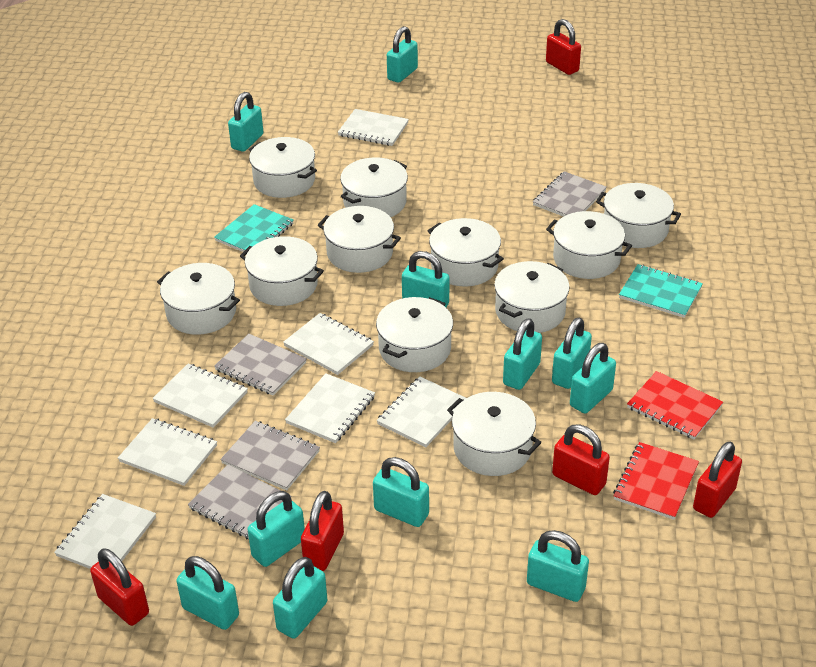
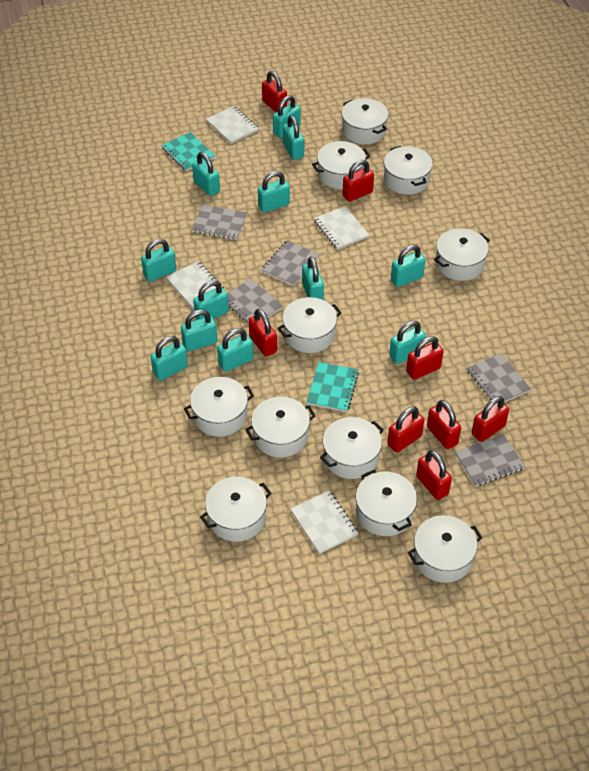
grey notebook: [188,464,291,539] [214,334,307,395] [220,421,320,491] [533,171,607,217] = 4 -> [192,205,247,240] [227,279,283,323] [261,240,319,286] [455,434,525,486] [467,353,531,403] = 5
red notebook: [613,442,699,520] [627,371,723,439] = 2 -> none = 0
red padlock: [90,549,149,626] [301,491,344,571] [546,19,581,75] [552,424,610,495] [693,442,742,518] = 5 -> [249,309,277,357] [262,71,287,112] [342,160,374,202] [388,406,424,453] [406,336,443,380] [416,450,452,500] [427,400,461,449] [472,396,509,442] = 8
turquoise padlock: [176,556,239,630] [228,92,264,152] [248,491,305,567] [273,557,327,639] [373,457,429,527] [387,26,418,83] [402,251,449,307] [503,318,542,390] [527,530,589,602] [552,317,592,389] [570,343,616,413] = 11 -> [141,239,176,282] [151,336,188,381] [181,309,217,352] [192,152,220,196] [193,281,229,320] [217,328,253,372] [258,171,290,212] [273,95,301,138] [283,115,304,160] [302,256,324,300] [389,321,426,364] [391,245,425,287] = 12
white notebook: [54,494,156,569] [118,418,217,486] [152,363,248,428] [283,313,374,375] [285,373,375,443] [338,109,409,146] [377,377,466,448] = 7 -> [166,261,225,309] [206,106,259,144] [291,491,358,554] [314,206,369,250] = 4

